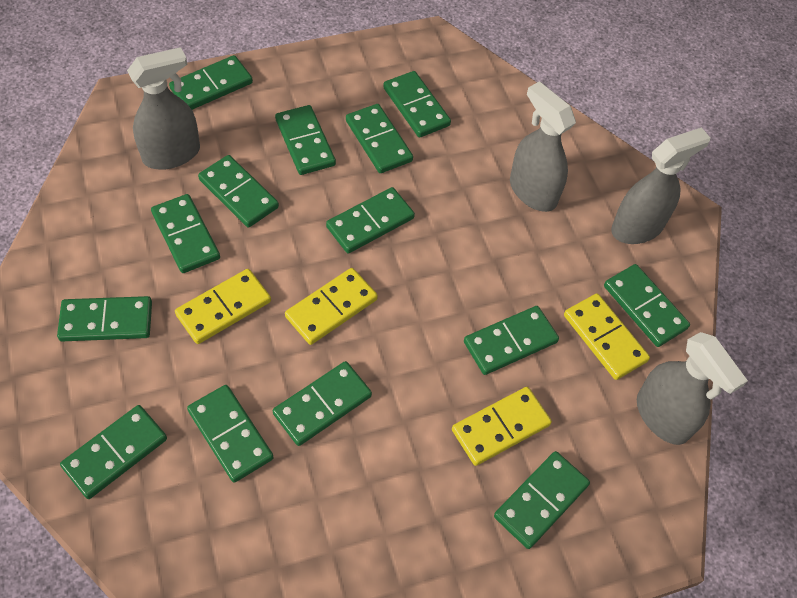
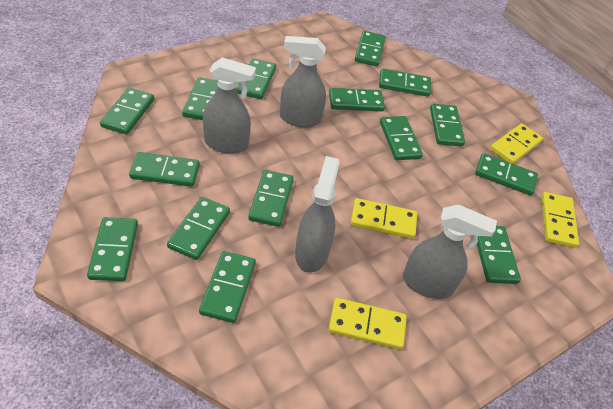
green domino: [57,296,152,342] [60,405,167,499] [151,194,220,273] [169,55,253,110] [187,385,274,483] [198,155,279,228] [273,361,372,446] [275,105,336,175] [326,187,415,253] [346,104,413,173] [383,71,451,138] [464,306,559,375] [494,451,590,549] [604,264,690,347] = 14 -> [87,217,138,281] [100,88,154,135] [129,152,200,187] [167,197,230,260] [182,77,218,120] [199,251,256,323] [236,58,276,99] [248,170,294,227] [329,88,385,111] [355,31,386,66] [379,68,431,97] [380,116,423,160] [430,104,465,146] [475,153,538,195] [477,226,521,284] = 15

